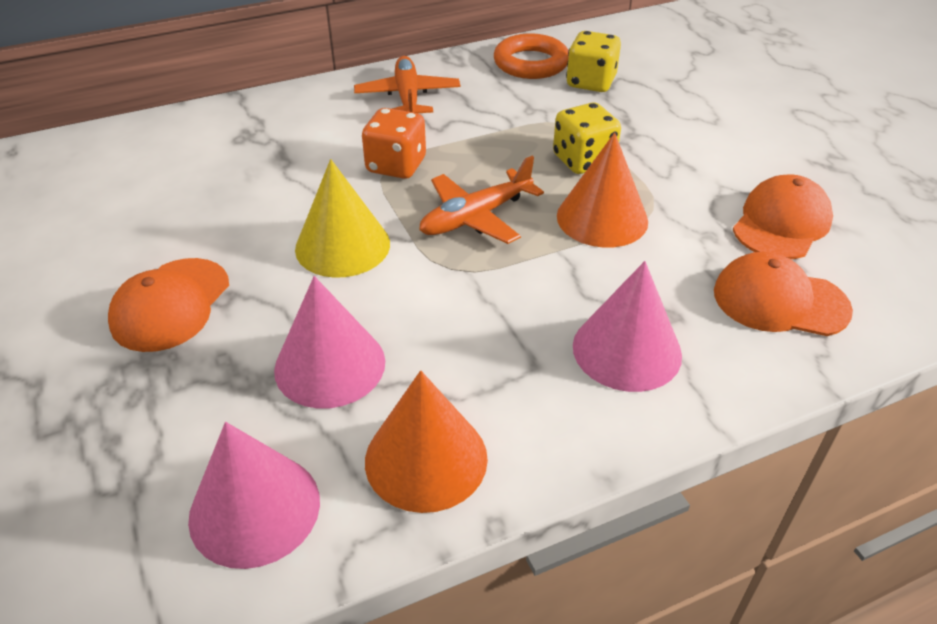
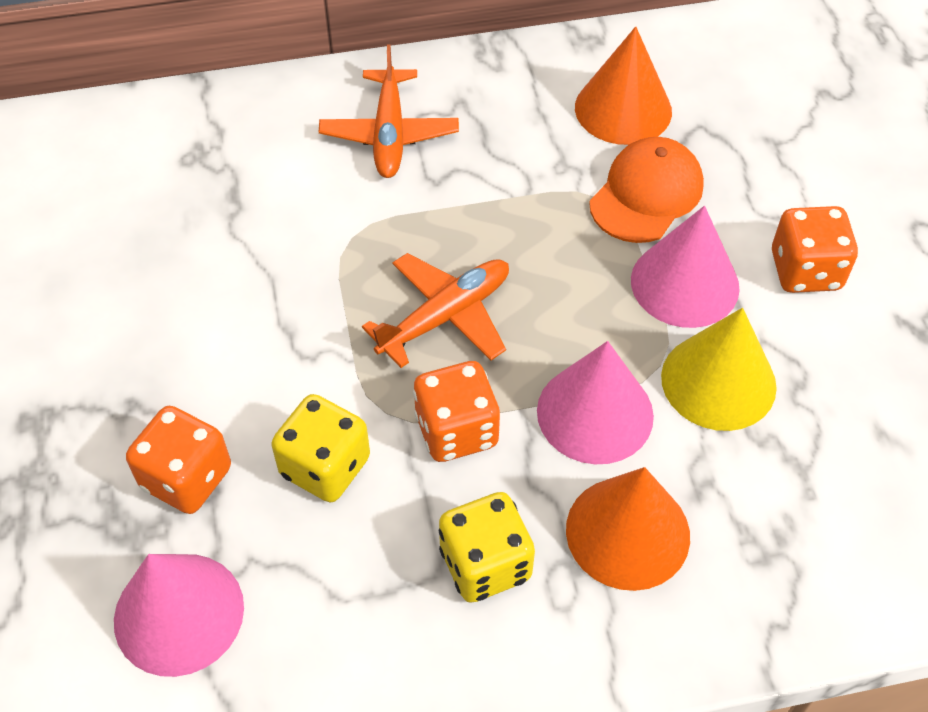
orange cap: [108,258,229,352] [714,252,853,336] [733,175,833,259] = 3 -> [589,137,704,243] = 1
orange dice: [362,108,426,179] = 1 -> [126,406,231,514] [413,361,500,462] [772,206,858,293] = 3
orange ring: [494,33,569,79] = 1 -> none = 0

